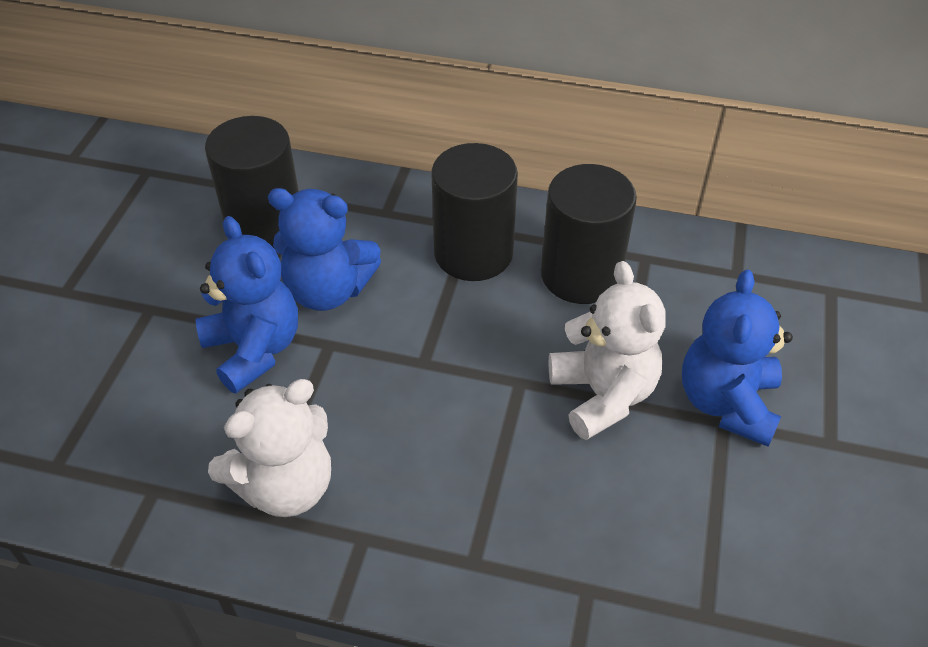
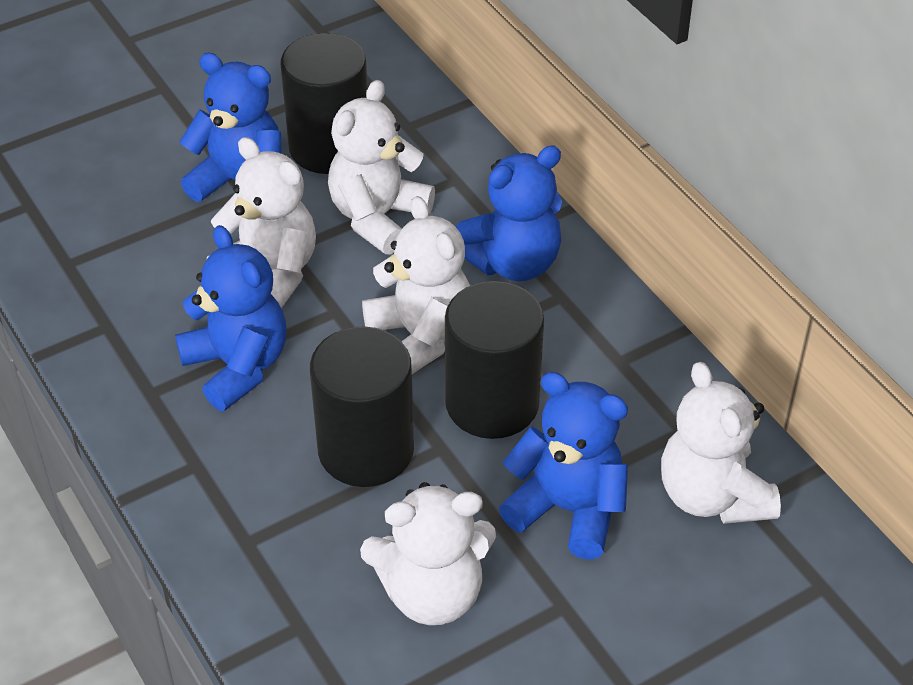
blue teddy bear: [195,216,298,394] [268,188,381,311] [682,270,793,447] = 3 -> [175,225,287,411] [180,53,282,202] [456,145,562,281] [499,372,628,560] = 4
white teddy bear: [208,379,331,517] [548,261,666,440] = 2 -> [207,137,316,308] [328,80,435,254] [360,482,496,625] [362,196,470,374] [661,362,781,524] = 5

